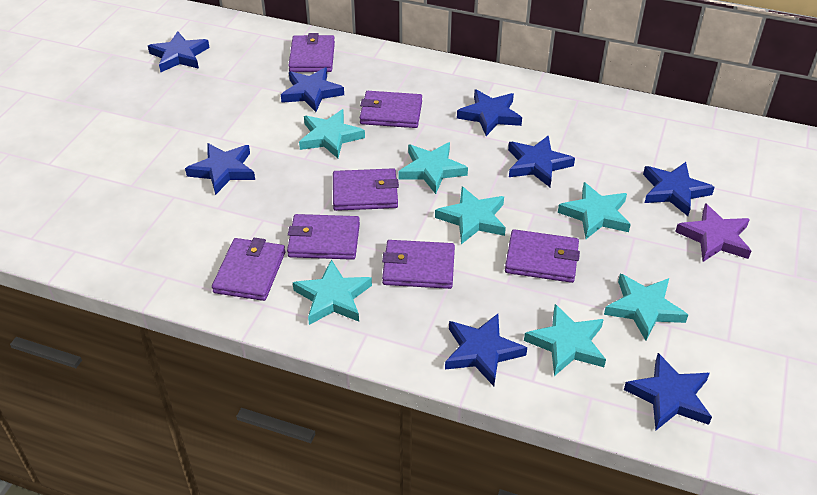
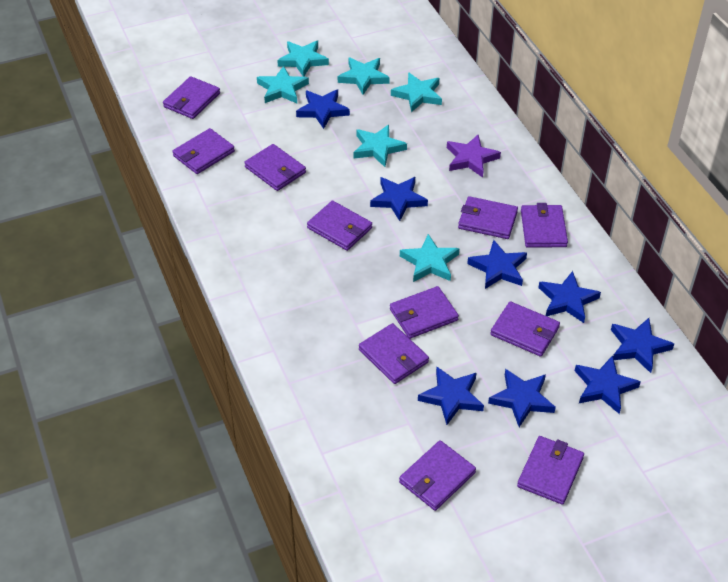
purple wallet: [212,238,285,301] [287,214,360,260] [288,33,335,72] [333,168,399,211] [359,91,422,128] [382,240,455,289] [505,229,580,283] = 7 -> [163,76,220,119] [172,128,235,174] [244,144,306,191] [307,201,372,251] [359,323,429,384] [390,286,459,339] [399,440,476,511] [458,196,518,239] [490,301,560,356] [517,436,584,505] [521,203,568,247] = 11
turquoise star: [293,260,372,325] [299,109,365,158] [398,142,468,194] [435,186,506,244] [524,304,606,376] [558,182,631,239] [604,274,688,341] = 7 -> [257,66,309,103] [277,41,329,77] [338,58,390,95] [354,125,407,167] [391,72,442,112] [400,234,460,282] = 6

